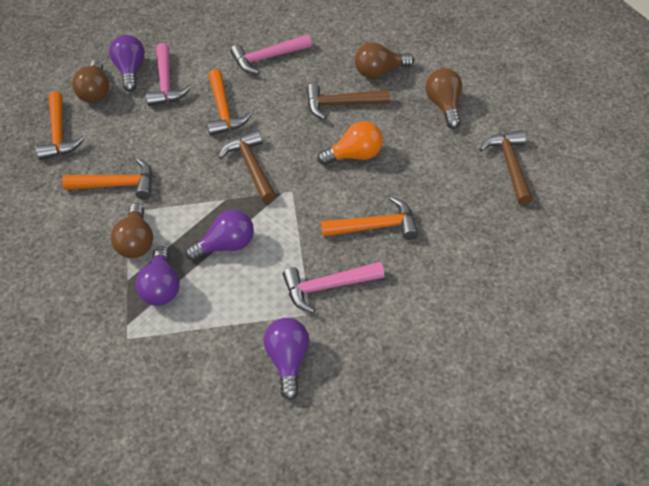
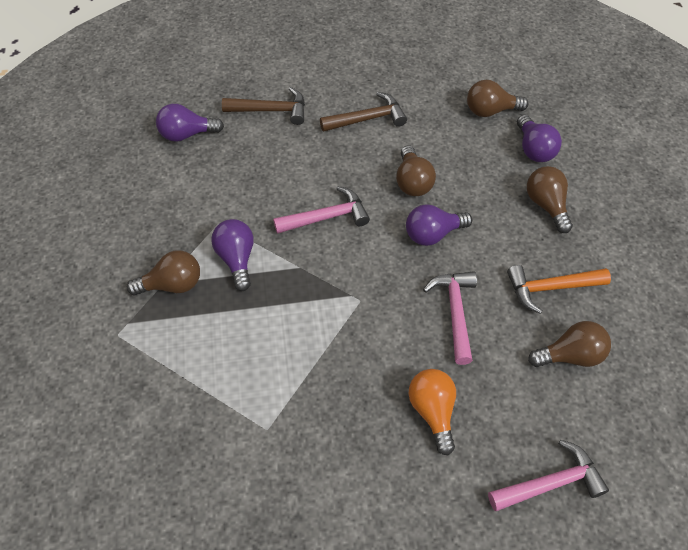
brown hammer: [219,130,276,203] [306,83,390,120] [479,130,533,205] = 3 -> [222,87,305,125] [320,92,407,132] = 2
brown light bulb: [72,60,109,103] [111,203,153,258] [355,42,414,78] [426,68,462,129] = 4 -> [127,251,200,295] [396,145,436,196] [467,80,529,117] [527,166,573,233] [528,321,611,367] = 5
orange hammer: [36,91,85,160] [62,158,152,200] [207,69,252,136] [321,197,418,240] = 4 -> [507,265,611,314] = 1

